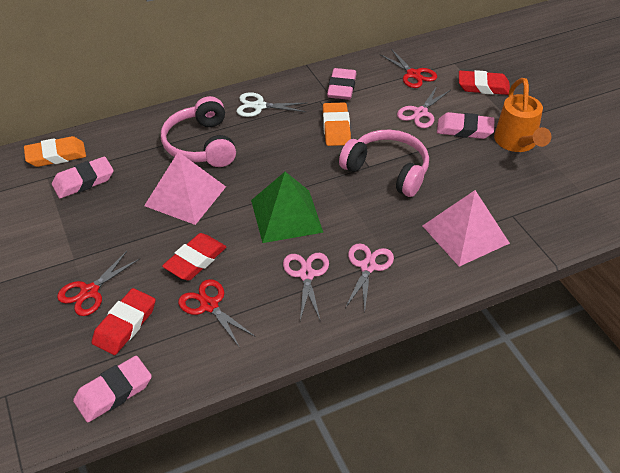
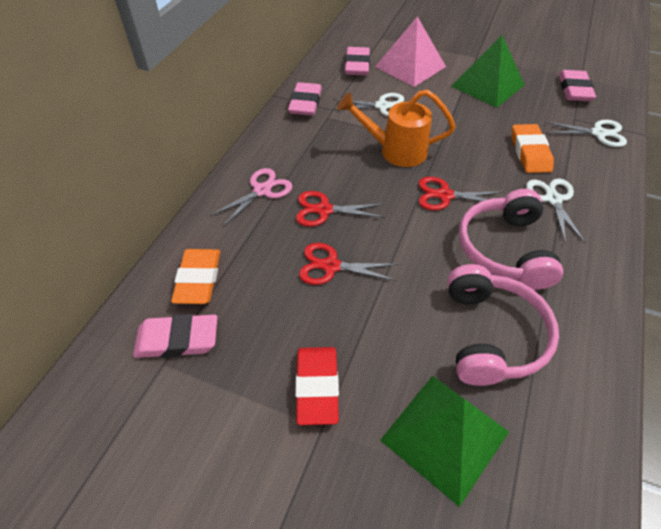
green pyramid: [251,172,324,243] = 1 -> [380,375,509,507] [451,35,525,108] = 2
pink pyramid: [144,152,226,225] [422,190,510,267] = 2 -> [375,16,446,87] = 1
pink scissors: [283,253,329,321] [345,243,394,311] [397,86,451,128] = 3 -> [210,168,292,227] = 1
red eraser: [92,288,156,355] [162,233,226,281] [459,70,510,95] = 3 -> [295,347,339,425] = 1
white scissors: [236,92,306,117] = 1 -> [333,93,404,116] [526,179,586,244] [544,120,627,147] = 3

